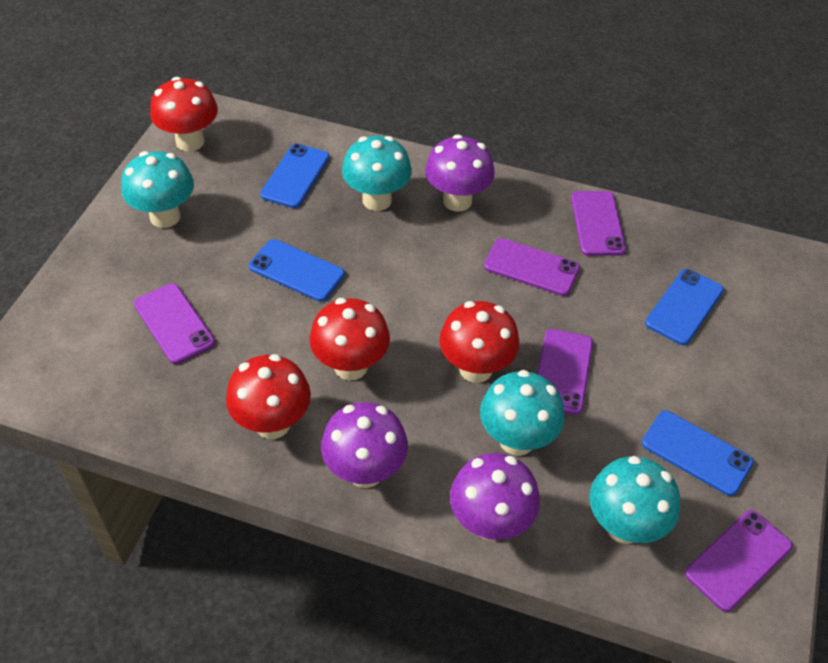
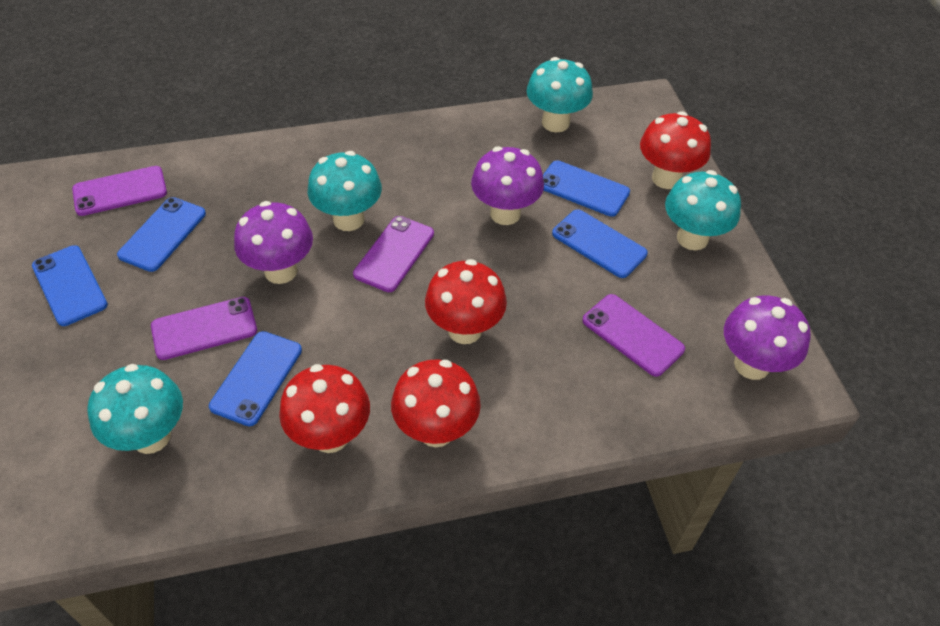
blue phone: [249,239,345,301] [260,144,330,208] [642,411,754,496] [645,269,724,345] = 4 -> [32,245,108,326] [117,197,206,272] [209,331,302,426] [543,160,630,217] [552,209,648,278] = 5
purple phone: [134,283,215,364] [484,238,580,296] [537,329,593,415] [571,191,626,256] [685,510,792,612] = 5 -> [72,166,167,216] [151,297,257,360] [353,216,434,292] [582,294,685,377] = 4

